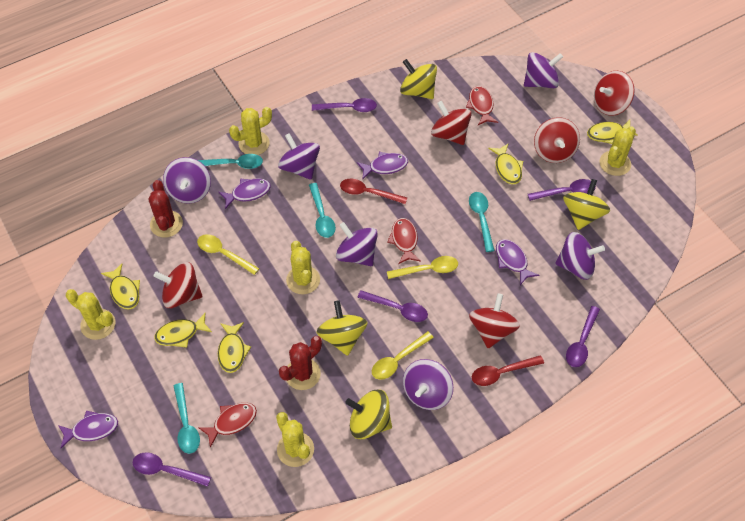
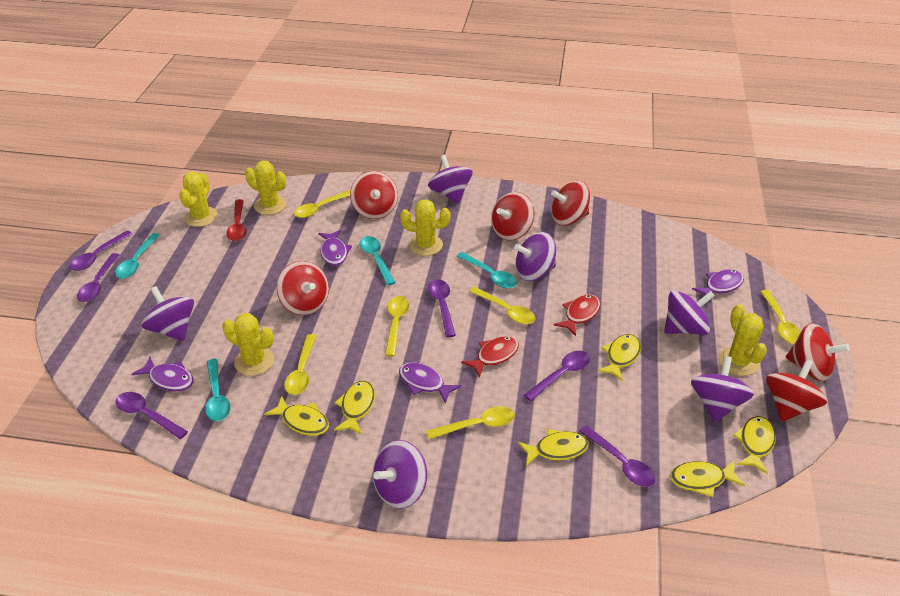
purple spoon: [133,452,211,487] [312,98,377,112] [357,290,428,322] [528,179,596,201] [566,306,600,367] = 5 -> [69,231,133,271] [77,253,120,302] [116,392,188,439] [428,280,456,337] [524,351,590,401] [579,425,655,487] = 6
red cactus: [149,180,183,238] [279,336,322,390] = 2 -> none = 0
red fish: [198,403,257,448] [387,218,421,264] [466,86,498,125] = 3 -> [461,336,519,378] [554,294,600,336] = 2
red spinning top: [154,262,202,308] [431,101,472,145] [469,293,520,348] [534,117,580,163] [594,71,635,116] = 5 -> [276,261,329,315] [350,171,398,219] [491,192,534,241] [551,181,590,226] [766,359,827,421] [786,323,850,381] = 6
red spoon: [340,179,407,204] [472,355,544,386] = 2 -> [226,199,247,241] = 1
yellow fish: [101,264,140,310] [154,313,212,348] [218,322,251,373] [488,143,523,184] [587,120,638,144] = 5 -> [264,396,329,436] [334,381,375,434] [518,429,589,466] [597,334,641,381] [670,461,745,497] [733,416,776,474] = 6
yellow spinning top: [317,300,367,356] [345,390,392,439] [400,59,437,99] [563,179,610,230] = 4 -> none = 0
yellow spoon: [197,234,259,275] [372,331,434,380] [387,256,458,279] = 3 -> [284,334,316,395] [294,190,351,218] [385,296,409,357] [426,406,515,439] [469,286,535,324] [760,290,801,344] = 6

